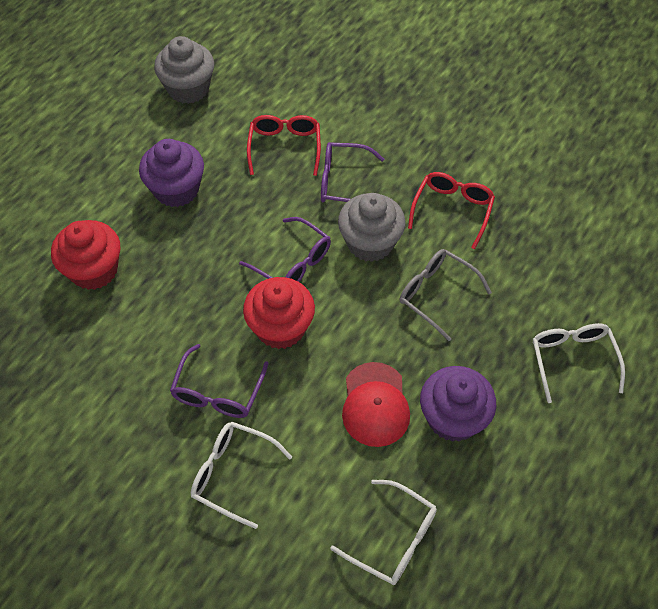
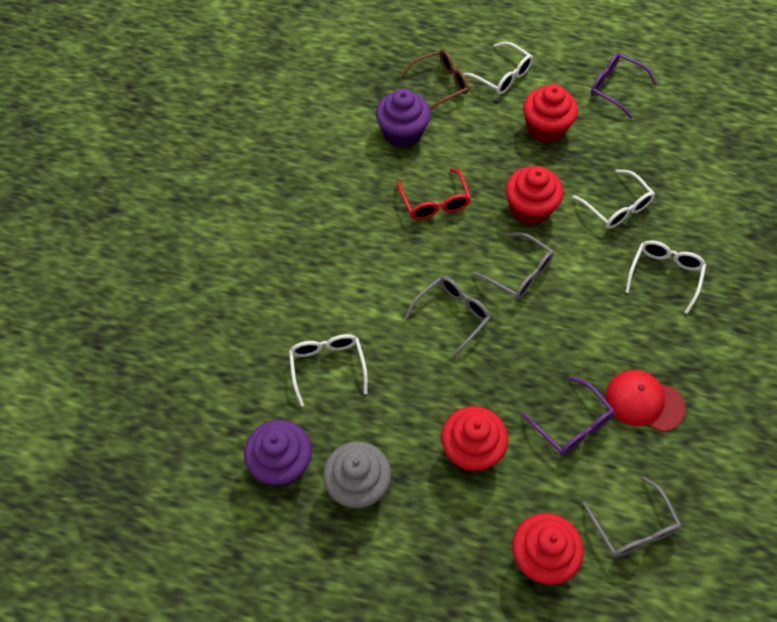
brown glasses: none = 0 -> [400,49,469,111] = 1
grey cupcake: [154,36,214,104] [338,193,406,262] = 2 -> [323,441,391,509] = 1
grey glasses: [400,249,492,341] = 1 -> [404,276,491,359] [472,232,554,300] [582,477,682,558] = 3
purple glasses: [170,344,269,418] [239,217,331,282] [321,142,384,202] = 3 -> [521,377,614,455] [591,53,657,119] = 2
red cupcake: [51,220,120,290] [243,277,315,349] = 2 -> [441,406,508,472] [505,166,563,225] [512,513,584,585] [523,84,578,143] = 4
red glasses: [247,115,321,176] [408,172,495,249] = 2 -> [396,168,471,220] = 1
white glasses: [191,422,292,529] [330,480,437,585] [533,323,625,403] = 3 -> [289,334,368,407] [463,42,533,95] [572,170,655,229] [625,240,706,314] = 4

